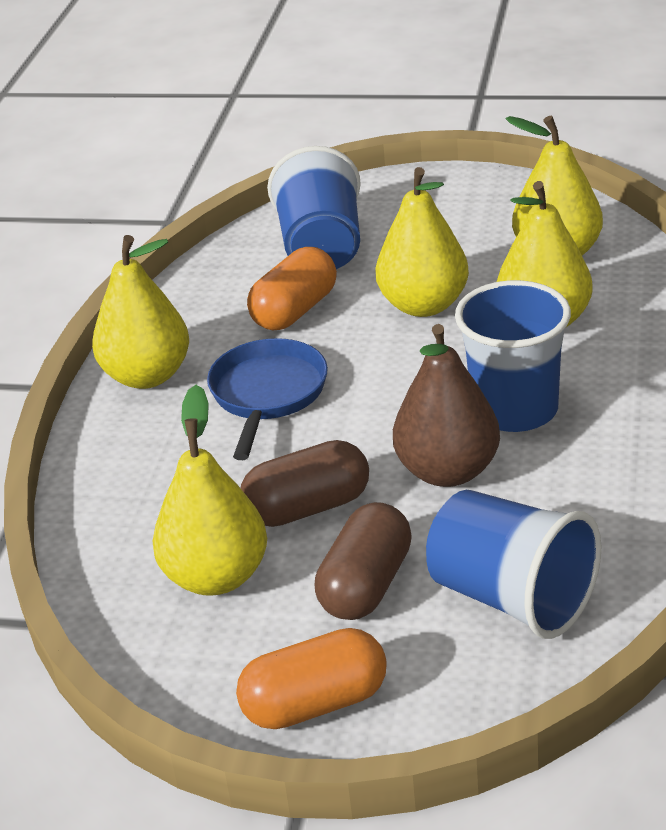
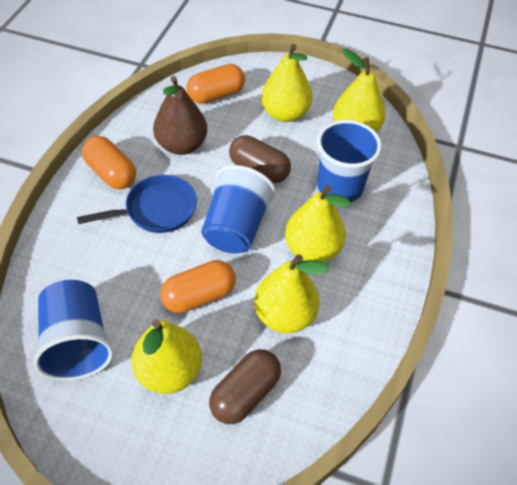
orange capsule: [236,628,387,729] [247,247,337,330] = 2 -> [82,136,136,189] [160,260,236,313] [186,64,245,104] = 3

